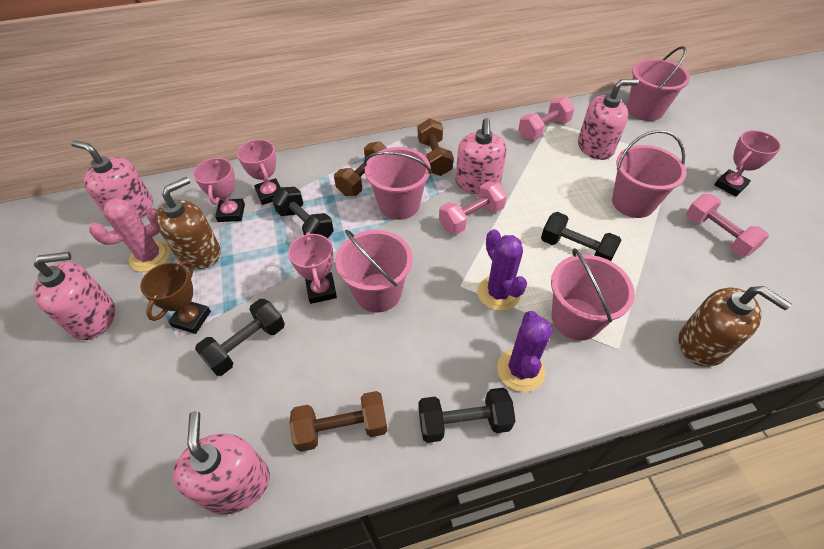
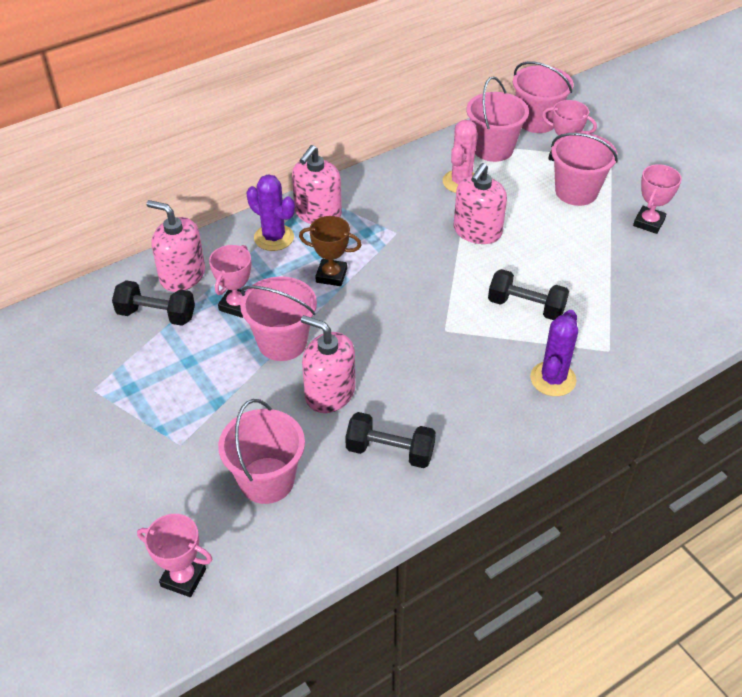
black dumbbell: [195,299,285,376] [272,187,334,238] [418,388,516,443] [541,212,622,261] = 4 -> [112,280,195,326] [345,412,436,468] [488,269,569,320] = 3
brown dumbbell: [290,391,388,452] [334,141,387,196] [418,118,454,176] = 3 -> none = 0
brown soap dispenser: [155,177,221,269] [678,286,791,367] = 2 -> none = 0
pink dumbbell: [439,181,507,234] [518,97,575,140] [686,194,769,257] = 3 -> none = 0
pink soap dispenser: [34,252,115,340] [71,140,153,219] [173,411,270,514] [456,118,507,194] [578,79,639,160] = 5 -> [146,200,205,292] [292,145,342,224] [301,315,356,413] [454,163,507,244] = 4

